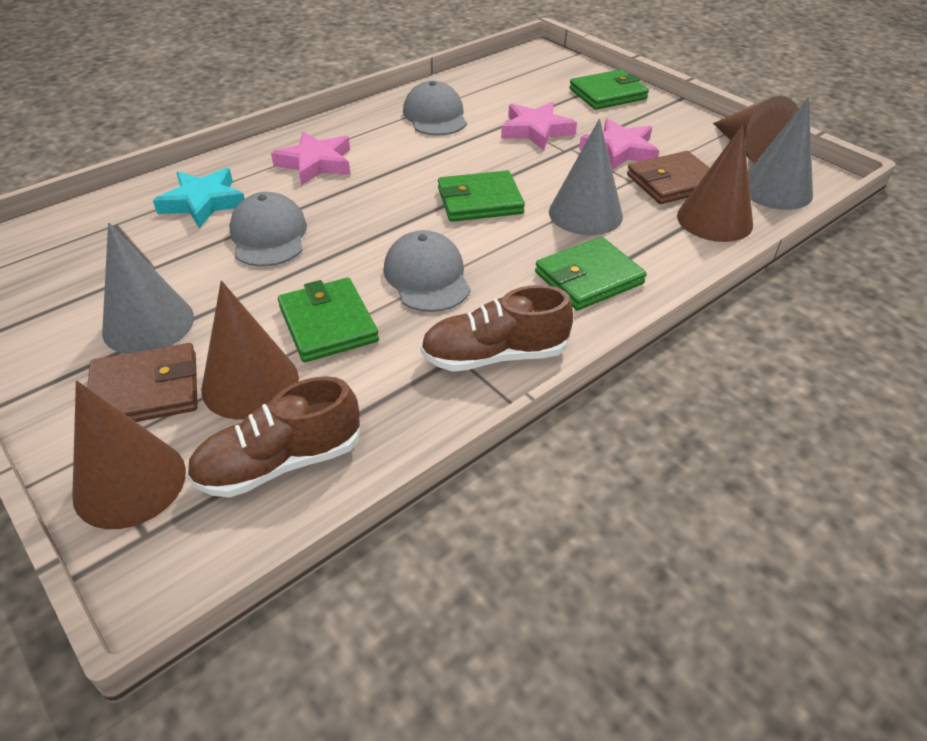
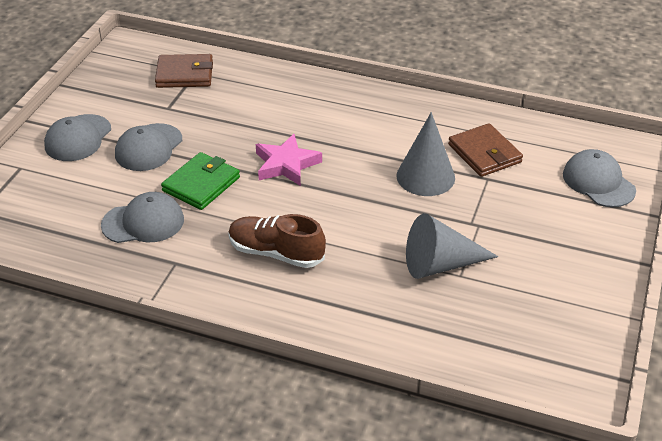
brown cone: [72,380,186,529] [202,281,299,420] [677,125,753,242] [713,96,799,164] = 4 -> none = 0
brown shoe: [186,376,361,498] [420,285,573,372] = 2 -> [228,214,326,268] = 1
green wallet: [278,278,379,362] [438,170,525,222] [535,237,647,310] [569,69,649,110] = 4 -> [161,152,240,210] = 1
grey cap: [229,192,307,267] [384,230,471,312] [403,81,467,136] = 3 -> [44,114,111,161] [101,192,184,243] [115,123,182,171] [563,149,636,207] = 4
grey cone: [102,222,194,354] [549,119,623,235] [748,97,813,210] = 3 -> [397,112,455,196] [406,213,499,279] = 2
pink star: [271,131,350,186] [501,102,577,150] [579,118,659,170] = 3 -> [256,134,322,186] = 1
turquoise star: [153,168,245,228] = 1 -> none = 0

